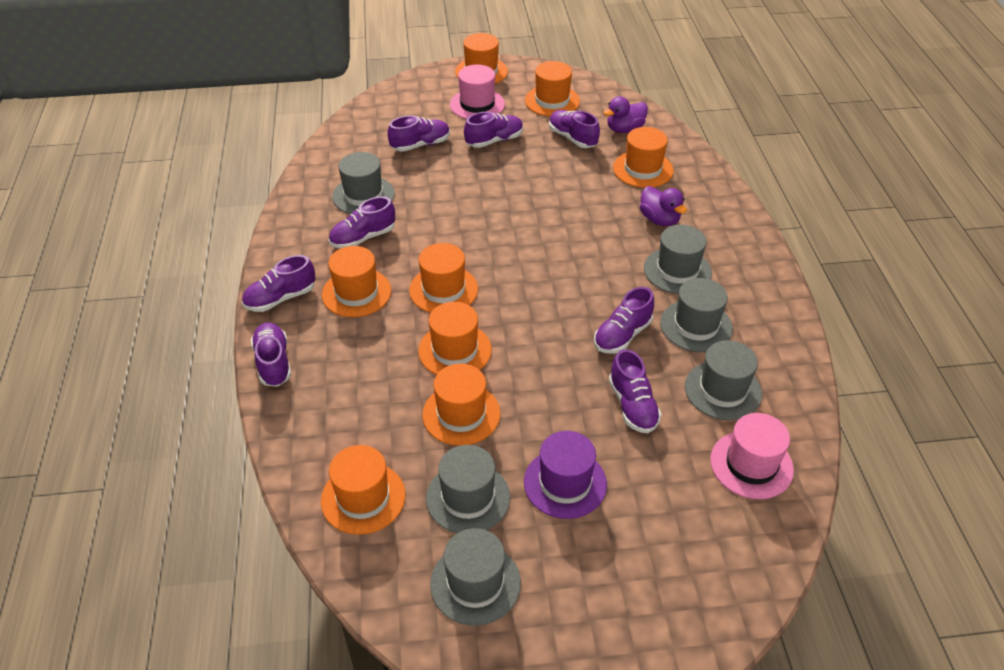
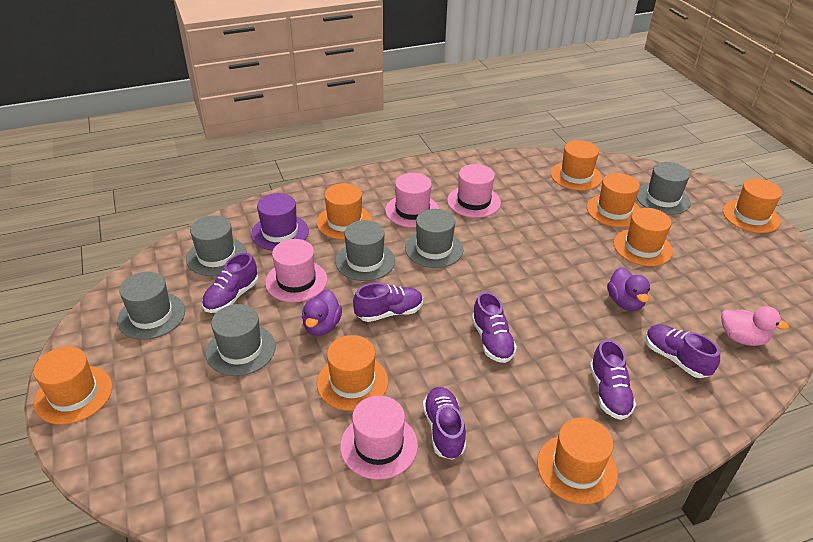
pink duck: none = 0 -> [721,306,789,346] = 1
pink hat: [450,65,505,119] [710,413,794,499] = 2 -> [265,239,327,302] [340,396,418,480] [385,173,440,228] [447,164,501,218] = 4
purple shoe: [242,255,315,312] [251,322,291,387] [329,196,395,249] [388,115,450,152] [464,112,523,148] [549,110,600,148] [594,287,654,354] [609,349,662,433] = 8 -> [202,253,258,313] [353,283,423,322] [423,387,466,460] [472,292,517,363] [590,339,636,420] [646,325,720,378] = 6

